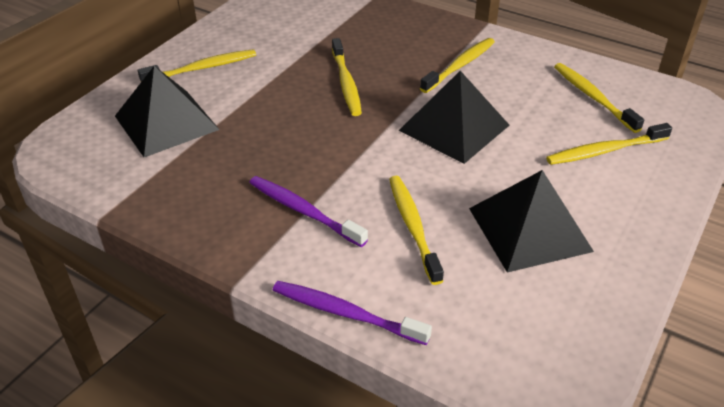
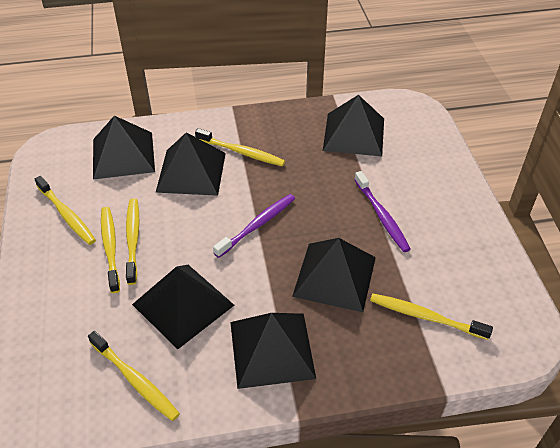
black pyramid: [115,66,220,157] [398,71,509,164] [469,170,594,273] = 3 -> [93,116,155,180] [132,265,234,349] [155,132,226,196] [230,313,316,389] [292,238,376,312] [323,95,384,156] = 6

